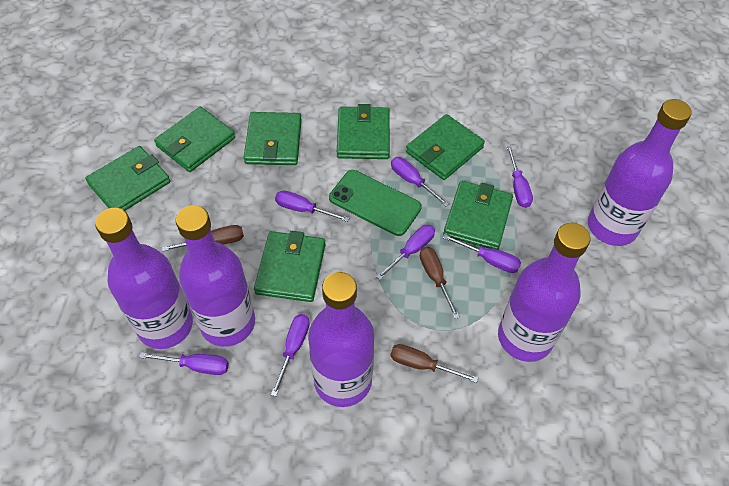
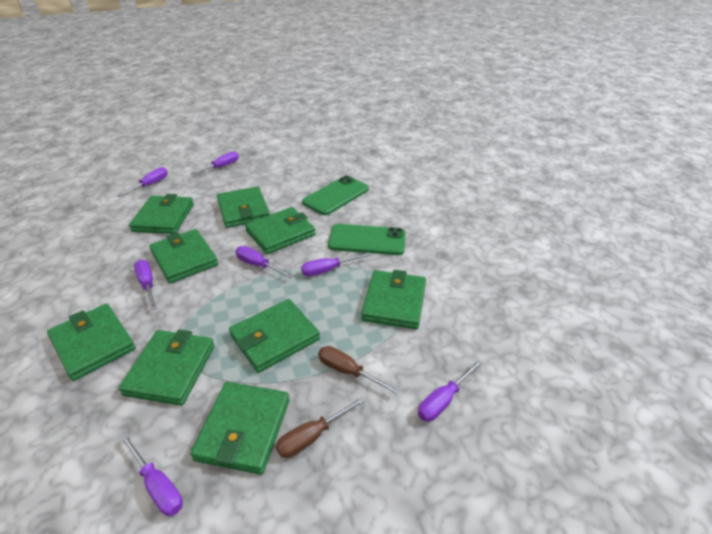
brown screwdriver: [162,225,244,251] [390,344,478,383] [420,247,460,319] = 3 -> [276,397,365,458] [318,346,399,394] = 2
green phone: [329,170,422,236] = 1 -> [302,175,369,215] [328,224,406,255] = 2
green wallet: [85,146,170,211] [154,107,235,172] [244,112,302,165] [254,231,325,302] [337,104,390,159] [406,114,485,180] [443,181,513,249] = 7 -> [47,304,135,381] [119,329,215,406] [129,194,194,234] [149,229,219,283] [190,382,290,475] [217,187,270,228] [229,299,320,373] [245,207,316,254] [361,270,426,329] = 9
purple bottle: [95,208,193,349] [176,205,255,347] [308,272,375,407] [498,223,590,362] [588,99,692,246] = 5 -> none = 0

